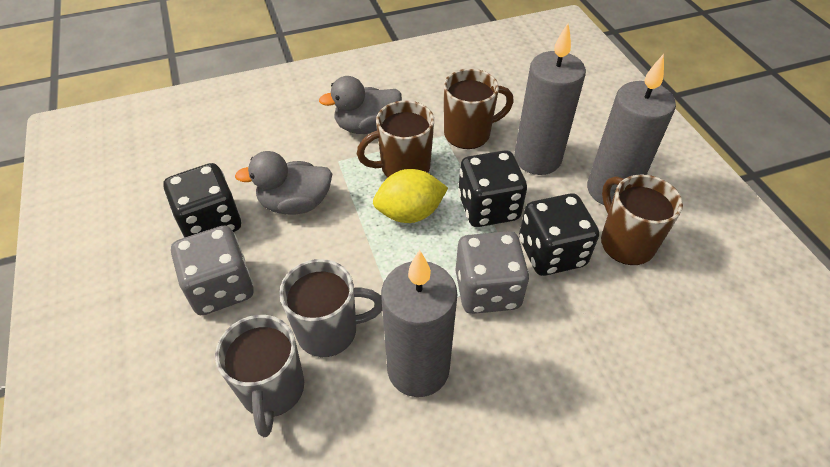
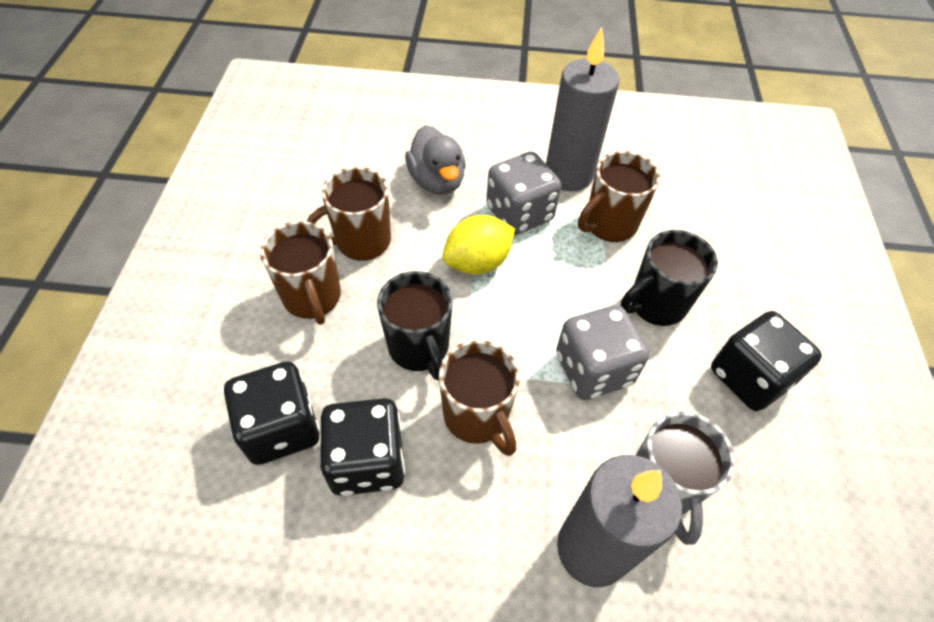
black mug: none = 0 -> [377,271,453,381] [621,230,718,326] = 2
brown mug: [357,101,434,178] [444,69,514,149] [601,174,683,265] = 3 -> [260,221,341,325] [306,167,391,261] [439,340,520,456] [578,151,660,242] = 4
grey candle: [381,250,457,397] [514,23,586,175] [587,54,676,205] = 3 -> [546,27,619,191] [557,455,682,587] = 2
grey duck: [235,151,332,215] [319,76,402,134] = 2 -> [405,125,466,195] = 1
grey mug: [215,315,304,437] [279,259,382,357] = 2 -> [636,411,735,545] = 1

